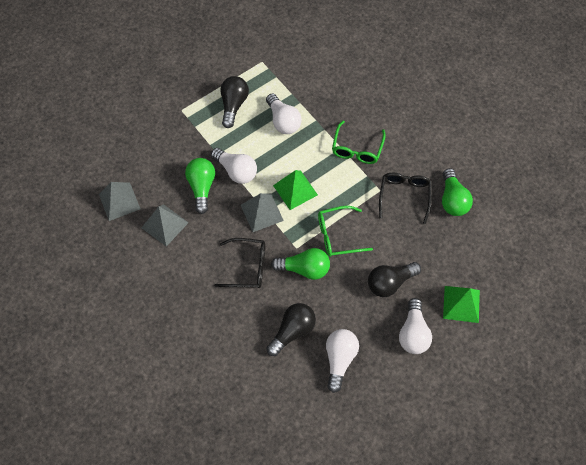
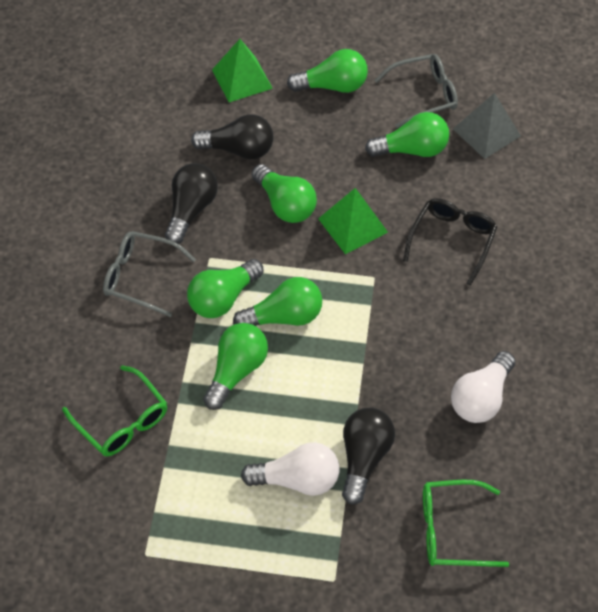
black glasses: [214,238,265,288] [379,173,431,224] = 2 -> [403,198,497,286] = 1
green light bulb: [185,158,215,214] [271,248,330,280] [442,168,473,216] = 3 -> [187,259,264,318] [203,323,268,410] [233,277,322,326] [252,164,317,223] [287,49,368,93] [365,112,449,157] = 6
grey glasses: none = 0 -> [103,231,196,317] [374,54,458,128] = 2
grey pyramid: [99,182,140,221] [142,204,189,247] [241,193,284,232] = 3 -> [453,93,521,159] = 1
white light bulb: [211,148,257,184] [266,94,302,134] [326,329,359,393] [399,298,432,354] = 4 -> [241,442,340,496] [451,351,515,423] = 2

